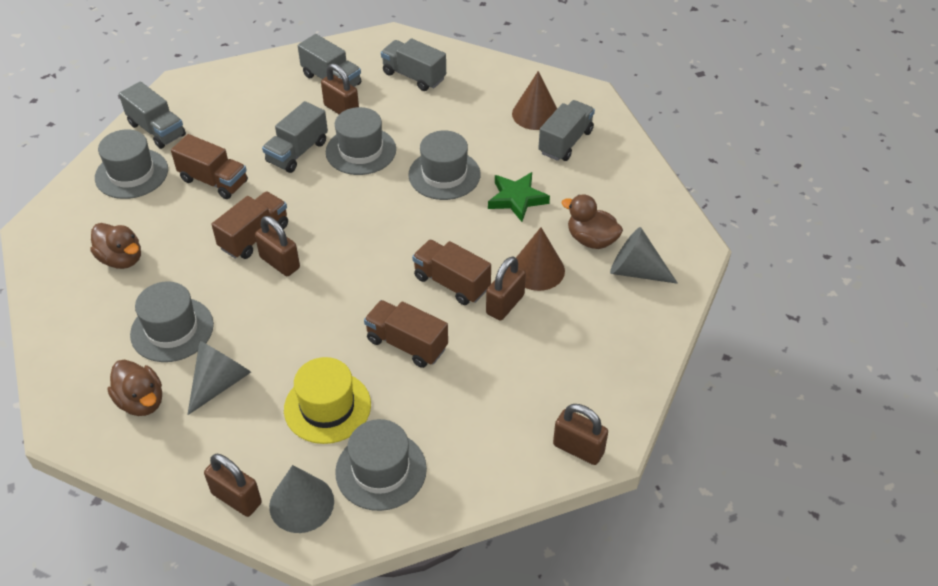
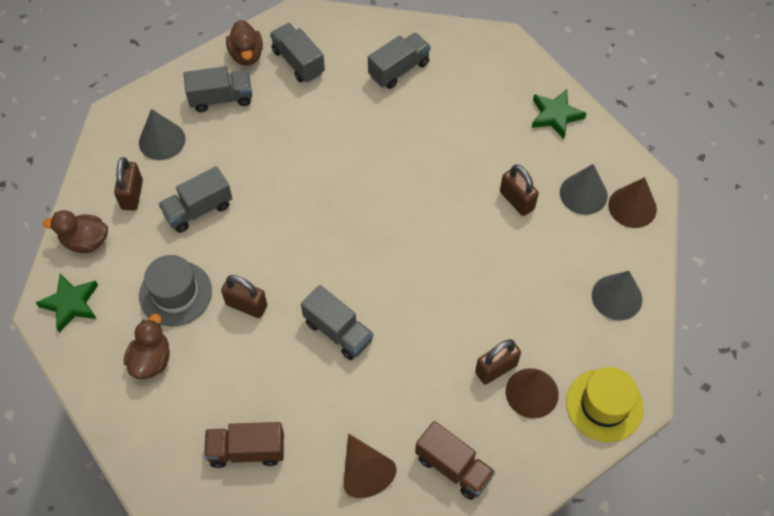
brown cone: [512,71,557,130] [516,227,565,291] = 2 -> [344,434,397,498] [506,368,559,418] [608,177,657,228] = 3
brown padlock: [204,454,262,517] [255,216,300,276] [321,63,359,114] [486,256,526,321] [553,404,608,465] = 5 -> [114,157,143,210] [221,275,267,318] [475,339,521,385] [500,165,539,216] = 4
brown truck: [171,134,248,199] [211,191,288,259] [364,300,448,368] [412,240,491,305] = 4 -> [204,422,284,468] [415,421,495,500] = 2
green star: [488,172,550,222] = 1 -> [35,274,98,333] [531,89,586,139] = 2
grey hat: [95,129,168,199] [130,281,214,362] [326,107,396,175] [335,419,427,511] [408,131,480,200] = 5 -> [139,255,212,326] = 1

